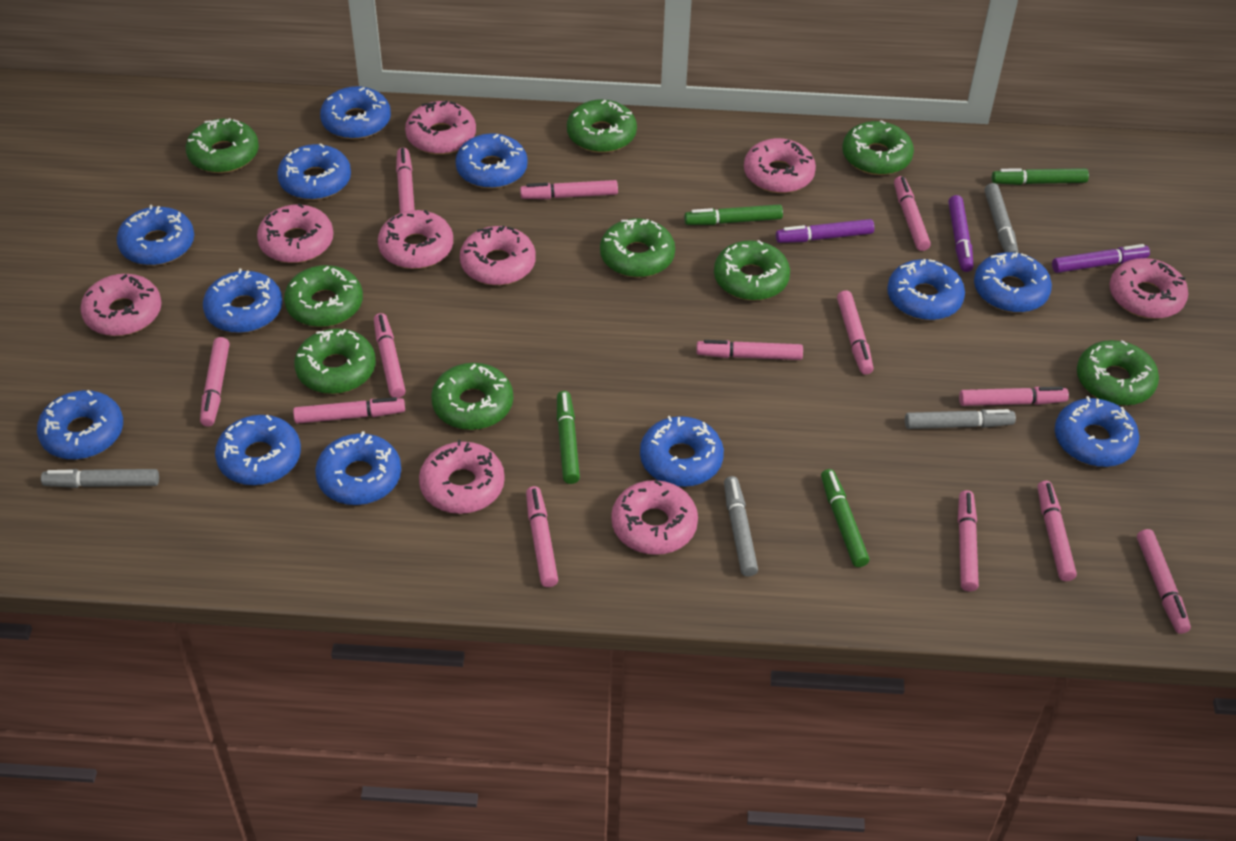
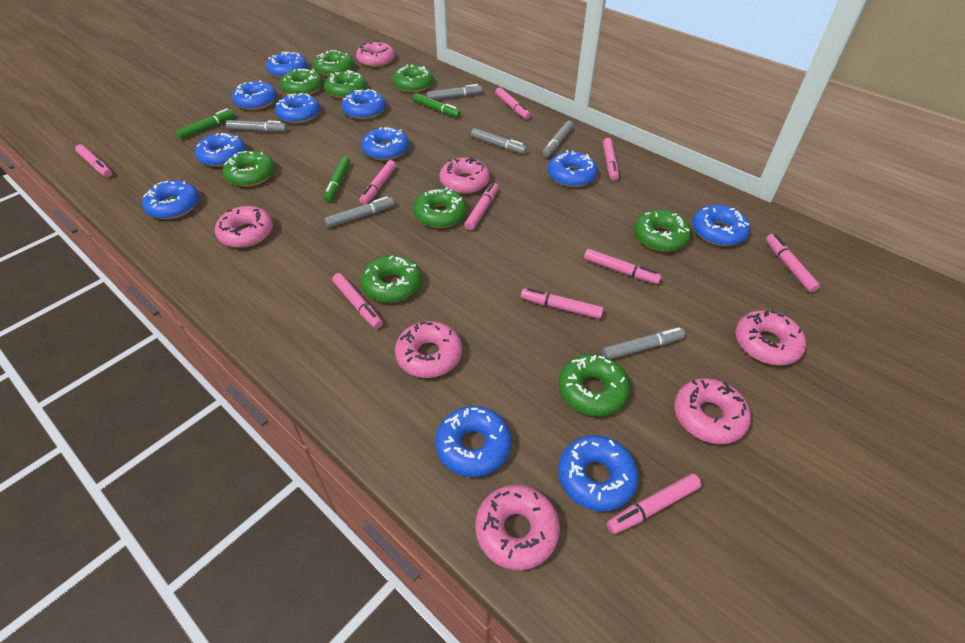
blue donut: [37,390,123,460] [117,205,194,266] [203,269,282,333] [215,415,301,485] [277,143,351,200] [315,431,401,505] [320,86,391,139] [455,133,528,189] [640,416,724,487] [887,259,965,320] [974,252,1052,313] [1055,396,1139,467] = 12 -> [142,180,199,219] [195,133,246,167] [232,80,277,110] [266,52,307,78] [275,93,320,124] [342,89,386,119] [361,127,409,161] [435,406,511,477] [548,150,598,187] [558,435,638,512] [692,205,750,246] = 11
green marker: [557,391,580,484] [684,204,783,225] [821,469,869,567] [992,168,1089,185] = 4 -> [176,108,235,139] [323,156,350,203] [413,93,461,118] = 3
grey marker: [41,469,159,488] [724,476,758,577] [905,409,1016,429] [985,183,1019,253] = 4 -> [226,120,287,132] [325,196,394,228] [427,84,482,100] [471,128,528,154] [542,121,574,157] [602,327,685,359] = 6
pink donut: [80,274,161,336] [257,203,333,263] [378,210,453,269] [405,101,476,155] [419,440,505,514] [460,226,536,285] [611,480,698,555] [744,138,816,193] [1109,258,1188,319] = 9 -> [215,206,273,248] [356,41,395,67] [395,321,462,378] [440,157,490,194] [475,485,560,570] [674,378,751,444] [736,310,806,365] = 7
pink marker: [200,337,230,426] [293,397,405,424] [374,313,406,398] [396,148,415,213] [520,180,618,199] [526,486,558,587] [696,340,803,360] [837,290,874,375] [894,176,931,251] [958,490,979,591] [959,387,1069,406] [1038,481,1077,581] [1137,529,1191,634] = 13 -> [75,144,112,177] [332,273,383,329] [359,160,396,205] [464,183,498,230] [495,87,531,119] [521,288,604,319] [584,249,661,284] [603,138,619,181] [607,473,702,534] [766,234,820,293] = 10
purple marker: [776,219,874,243] [948,195,973,272] [1052,244,1150,273] = 3 -> none = 0

